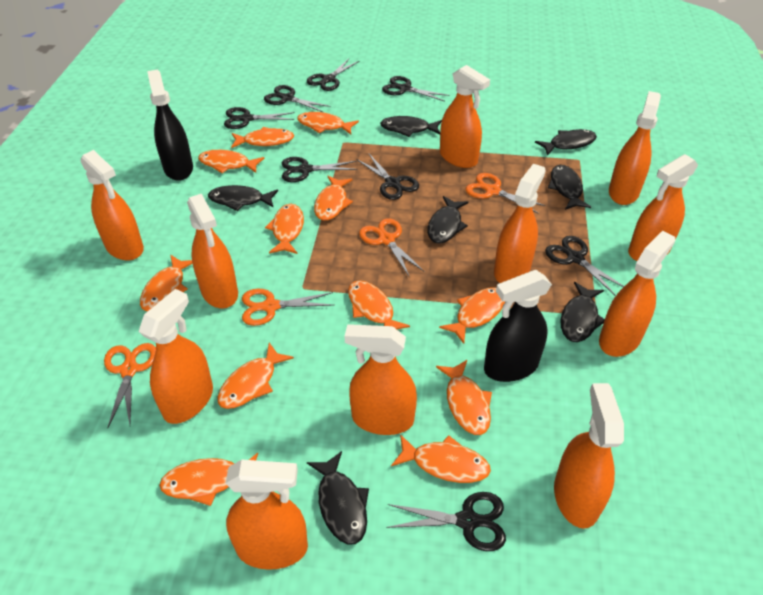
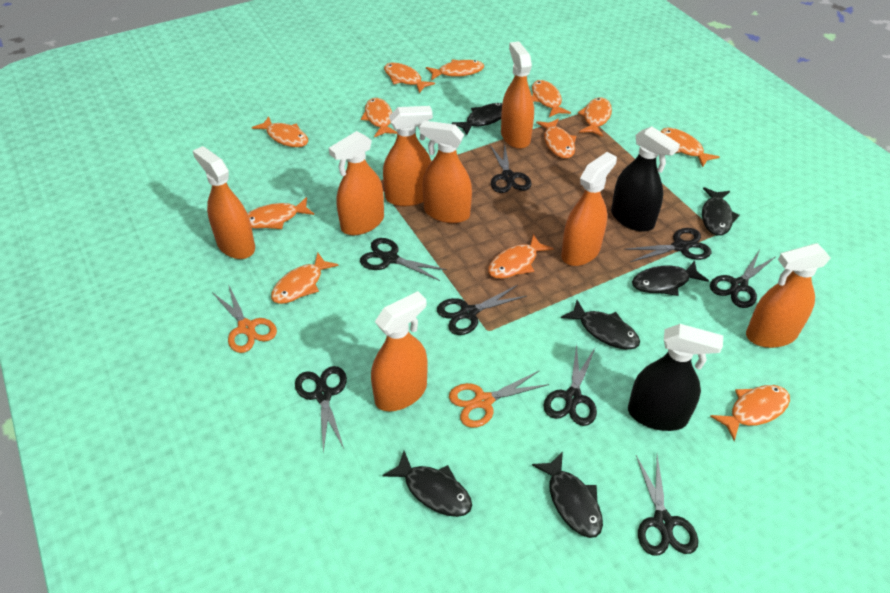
black fish: [208,185,278,211] [307,451,369,545] [380,116,442,137] [427,196,468,244] [535,129,597,156] [548,165,591,210] [560,282,605,342] = 7 -> [382,451,472,517] [452,103,502,135] [532,452,603,538] [561,300,640,350] [632,261,709,296] [702,187,740,236] = 6
orange scissors: [104,343,156,427] [242,289,334,326] [359,218,425,276] [465,173,546,214] = 4 -> [212,284,277,353] [449,370,549,428] = 2
orange spray bottle: [80,150,144,260] [139,289,213,424] [187,194,238,308] [226,460,308,570] [345,324,417,435] [440,65,490,168] [494,164,546,283] [554,383,624,529] [599,231,675,357] [609,91,661,205] [628,154,698,261] = 11 -> [193,146,255,259] [329,131,384,235] [371,291,428,412] [383,106,433,206] [420,121,472,223] [501,41,534,149] [561,152,617,266] [746,243,831,348] = 8

